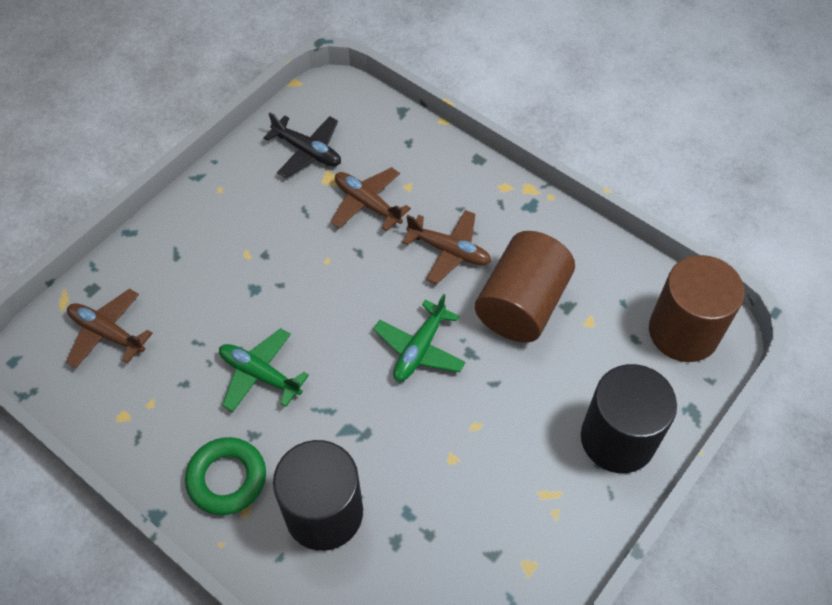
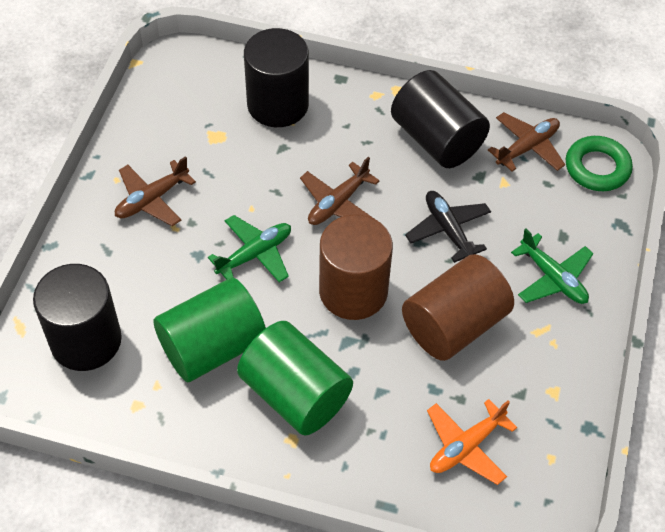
black cylinder: [273,440,363,551] [581,364,677,473] = 2 -> [33,264,122,371] [244,28,309,127] [391,70,490,168] = 3
green cylinder: none = 0 -> [153,278,266,382] [237,321,353,436] = 2
orange plane: none = 0 -> [427,399,517,485] = 1

